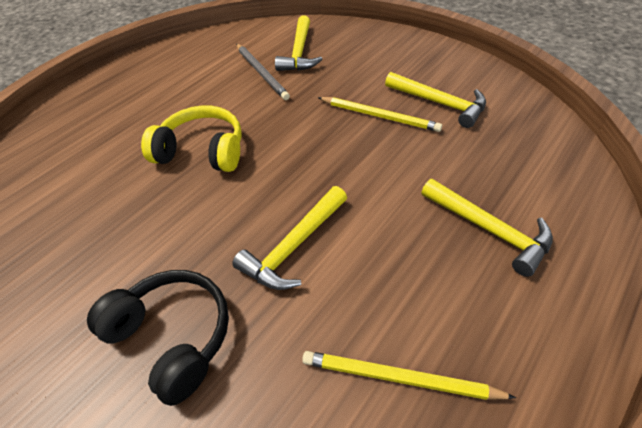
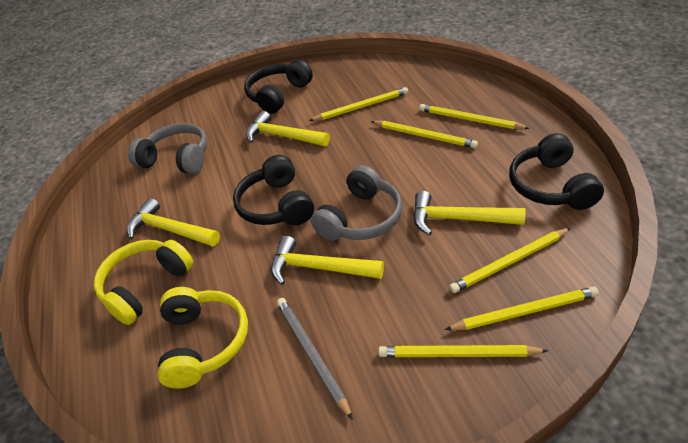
black headphones: [87,270,229,406] = 1 -> [233,155,314,225] [244,60,313,114] [509,133,604,210] = 3
grey headphones: none = 0 -> [128,123,207,174] [311,165,402,241] = 2
yellow headphones: [141,106,242,172] = 1 -> [94,240,193,325] [158,287,248,389] = 2
yellow pencil: [302,351,516,400] [318,97,442,132] = 2 -> [309,87,408,121] [371,121,478,148] [378,345,549,357] [419,104,530,129] [445,287,599,330] [449,228,571,293] = 6

